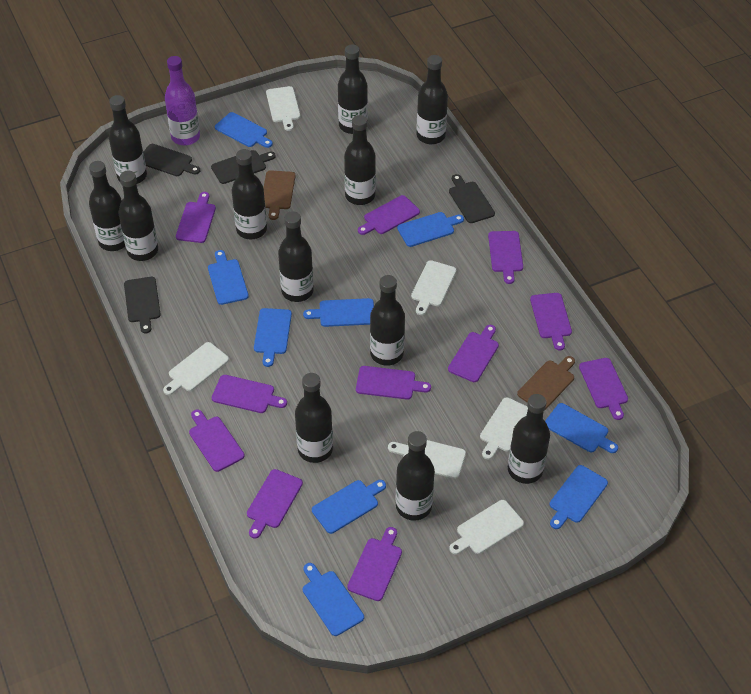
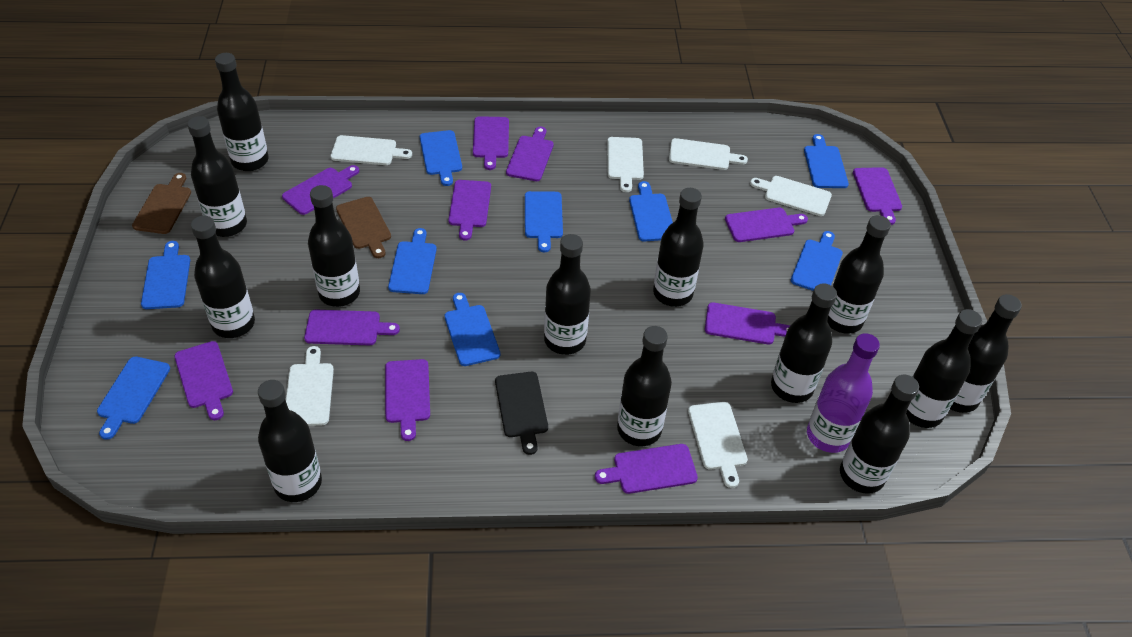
black bottle: [89,161,125,251] [109,95,147,184] [119,171,158,261] [232,149,267,239] [278,211,313,302] [295,373,333,463] [338,45,368,134] [344,115,376,205] [370,275,405,366] [396,431,435,521] [417,55,448,144] [508,394,550,484] = 12 -> [187,116,247,237] [191,216,255,338] [215,53,269,171] [258,380,322,502] [308,185,360,307] [544,234,591,355] [617,326,672,446] [653,188,704,307] [771,284,837,403] [827,215,891,334] [840,375,919,494] [906,309,982,428] [950,294,1022,413] = 13
black cutting board: [124,277,161,333] [143,144,200,176] [211,150,276,184] [449,174,495,223] = 4 -> [495,372,548,455] = 1

